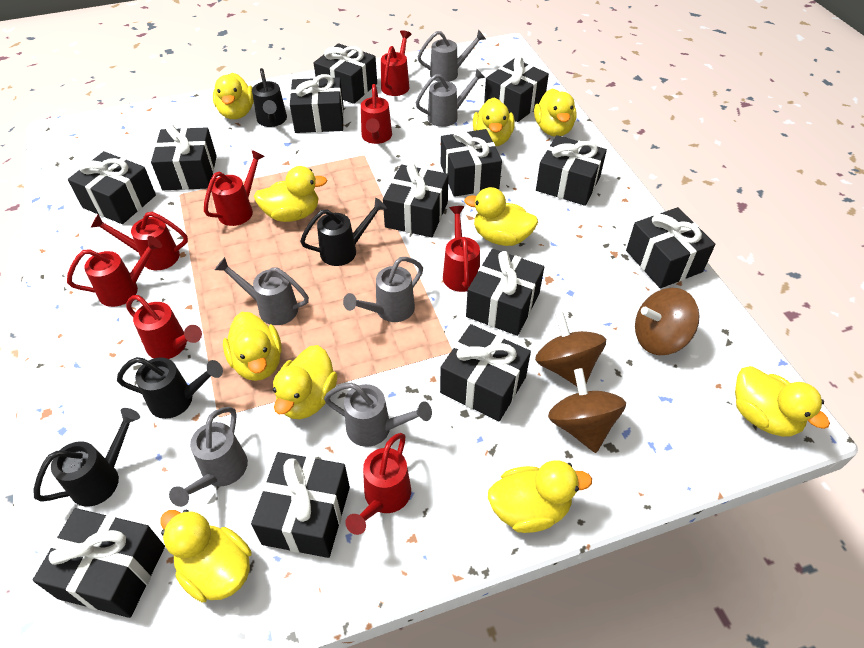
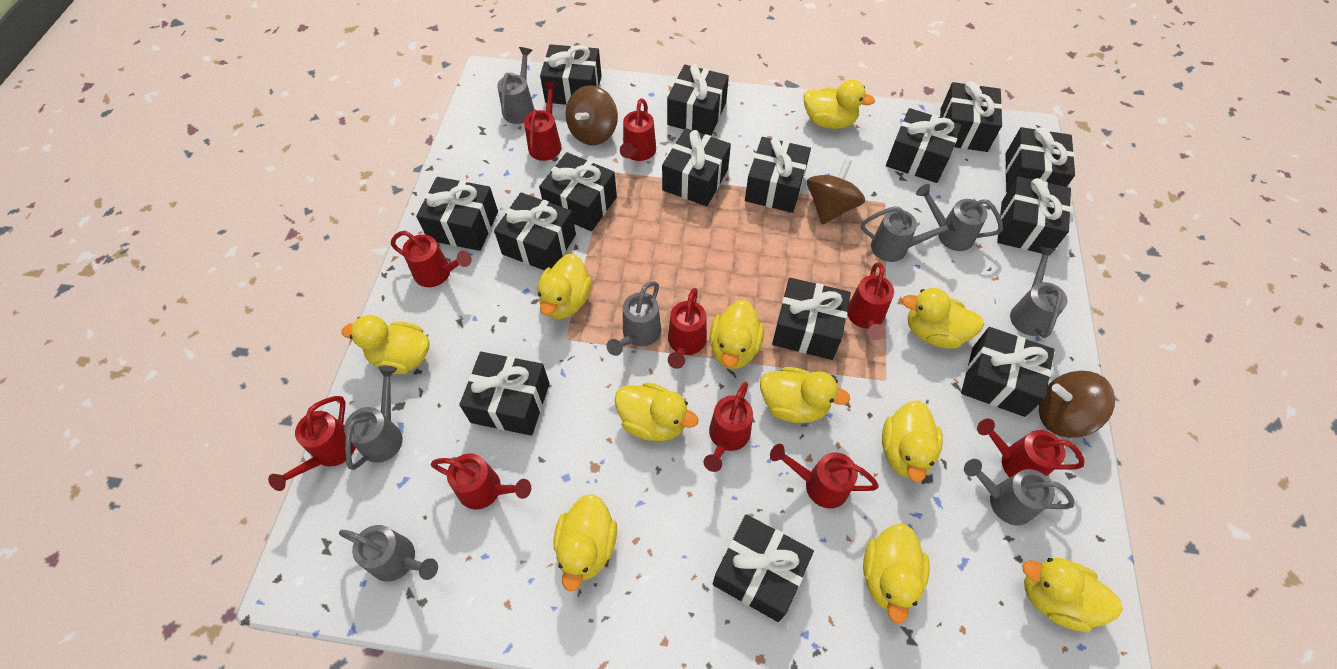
black gift: [32,508,165,618] [68,151,156,224] [151,124,217,190] [251,452,350,558] [290,74,344,133] [314,43,377,104] [383,163,448,237] [440,324,531,421] [441,129,502,197] [466,249,544,336] [484,56,549,122] [536,135,607,206] [626,207,715,288] = 13 -> [416,177,498,251] [459,352,549,436] [494,192,576,271] [539,152,617,231] [540,44,602,105] [662,128,731,206] [667,64,729,136] [713,514,814,622] [745,137,811,213] [772,278,851,360] [886,108,962,183] [940,81,1002,152] [961,327,1055,417] [997,176,1071,255] [1005,127,1075,192] = 15
black watering can: [33,408,140,507] [117,357,223,419] [252,68,287,127] [300,198,387,266] = 4 -> none = 0
grey watering can: [169,407,248,507] [215,257,309,325] [324,383,432,447] [343,257,423,322] [416,69,485,127] [418,30,486,82] = 6 -> [339,525,438,581] [344,366,403,470] [497,47,535,124] [606,281,661,356] [861,206,959,262] [916,184,1003,251] [964,459,1075,525] [1010,247,1067,338] = 8
red watering can: [67,236,162,307] [90,212,188,270] [126,295,202,359] [204,150,265,226] [345,433,411,535] [361,84,392,144] [381,30,412,96] [443,206,480,292] = 8 -> [268,396,355,491] [391,231,471,287] [431,453,531,509] [524,82,562,161] [620,98,656,161] [668,288,707,369] [703,382,753,472] [770,444,879,508] [847,262,894,340] [977,419,1085,477] = 10
yellow duck: [160,510,251,602] [213,73,254,119] [223,312,282,381] [254,166,327,222] [273,345,337,419] [464,187,538,246] [473,98,515,146] [488,460,592,533] [534,88,577,137] [735,366,830,437] = 10 -> [342,315,430,374] [538,253,592,319] [554,494,617,592] [614,382,698,441] [709,300,764,369] [760,367,850,423] [804,80,875,129] [863,524,929,624] [882,401,943,482] [902,288,984,349] [1022,558,1123,632] = 11

